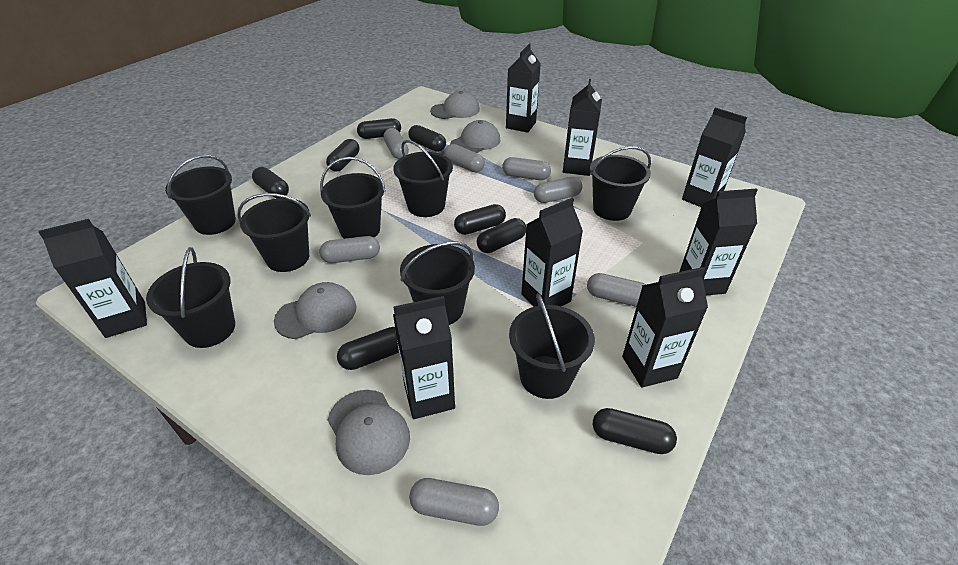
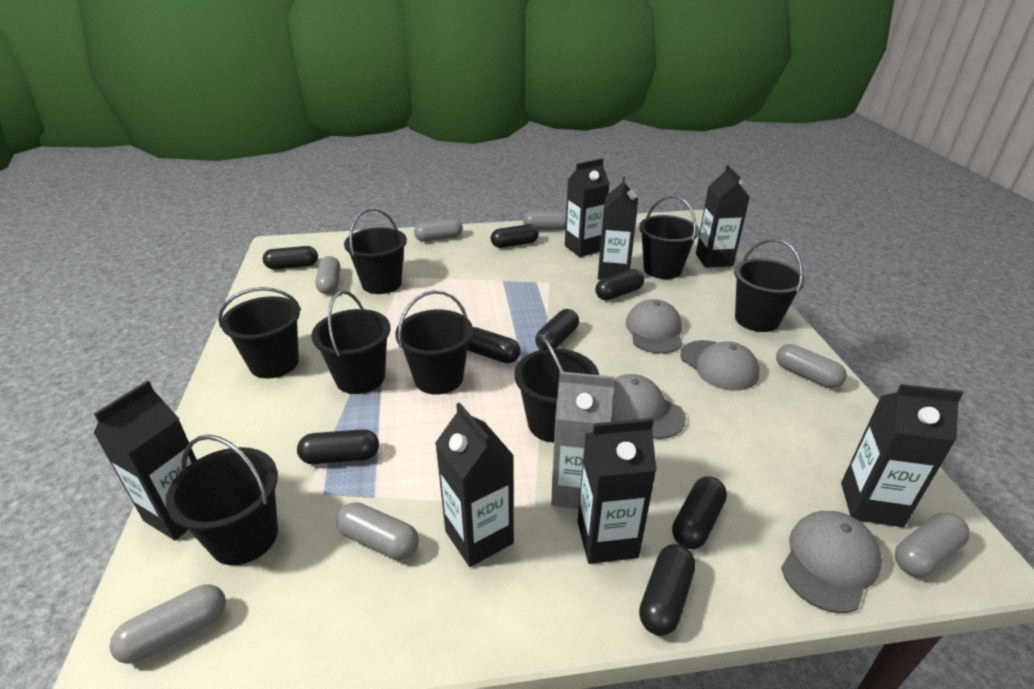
black carton: [38,219,147,338] [393,296,455,419] [506,44,541,133] [521,198,583,307] [563,79,602,176] [622,267,708,388] [679,189,758,295] [682,107,747,207] = 8 -> [93,380,197,541] [435,402,514,567] [565,159,609,257] [578,418,657,564] [598,176,638,280] [696,165,750,268] [841,384,963,527] = 7
grey carton: none = 0 -> [551,371,615,509] = 1

